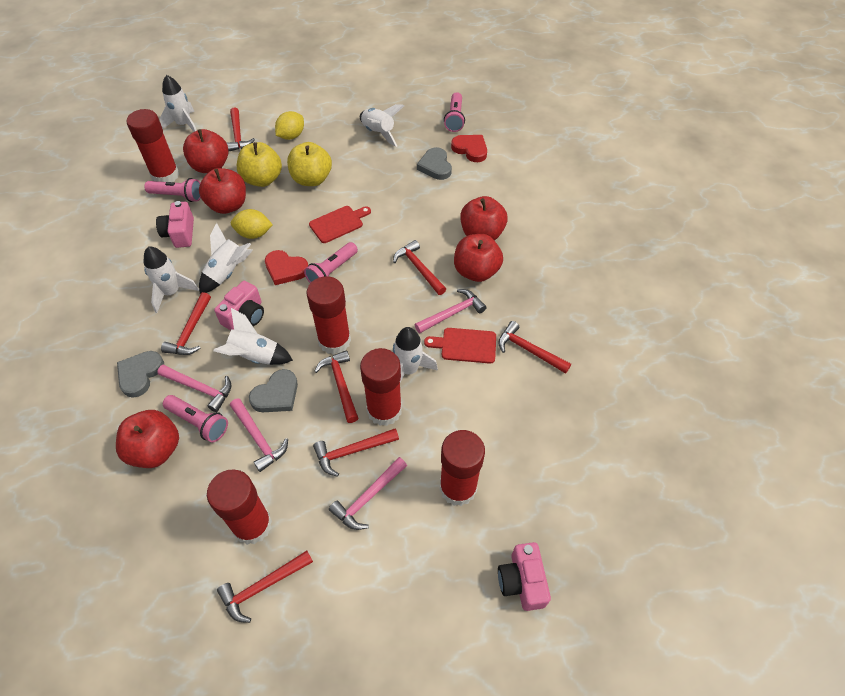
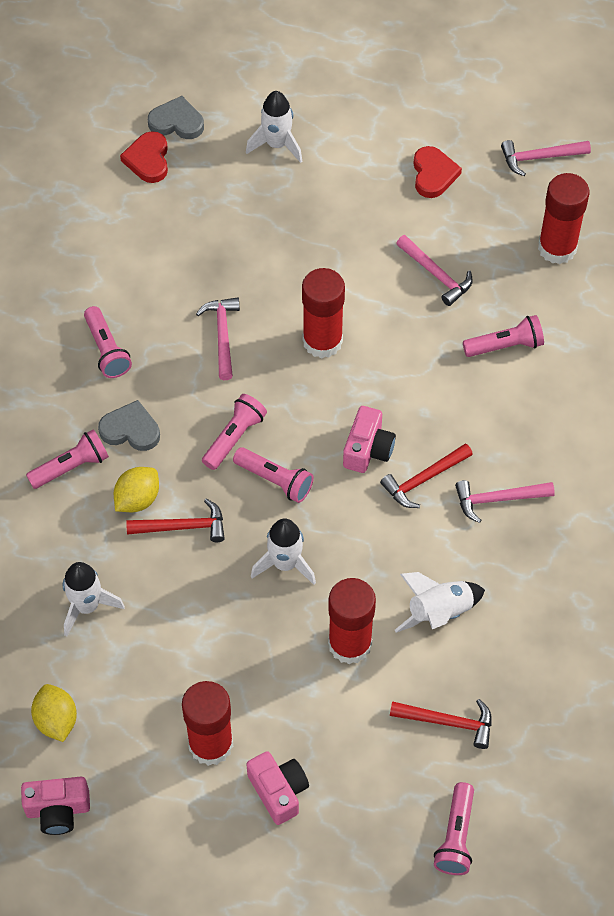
grey heart: [117,351,164,398] [249,369,298,412] [417,147,452,180] = 3 -> [98,400,160,451] [148,96,204,139] = 2
pink flashlight: [144,178,201,202] [163,395,228,442] [304,242,358,283] [444,92,465,132] = 4 -> [26,429,109,489] [84,306,132,378] [202,394,267,470] [233,447,314,503] [434,782,474,875] [463,315,544,357] = 6
red apple: [116,410,179,468] [183,129,229,173] [199,168,246,214] [454,234,503,282] [460,196,508,240] = 5 -> none = 0
red cutting board: [309,206,371,243] [424,328,496,364] = 2 -> none = 0
red glue stick: [127,109,179,182] [207,469,272,545] [306,276,351,355] [360,348,402,426] [440,430,485,506] = 5 -> [182,681,233,766] [302,268,345,359] [328,578,376,664] [538,173,589,264] = 4
red hammer: [161,292,211,355] [217,551,313,623] [227,108,255,151] [313,428,399,477] [314,350,358,423] [393,240,446,295] [498,321,571,374] = 7 -> [126,499,225,542] [380,443,473,508] [390,699,492,749] = 3
white rocket: [144,246,199,313] [160,75,197,132] [199,223,253,294] [213,308,293,365] [360,104,404,147] [393,327,438,383] = 6 -> [63,562,125,636] [246,91,302,163] [251,518,316,585] [395,572,485,633] = 4
yellow apple: [237,142,282,187] [287,142,332,186] = 2 -> none = 0

